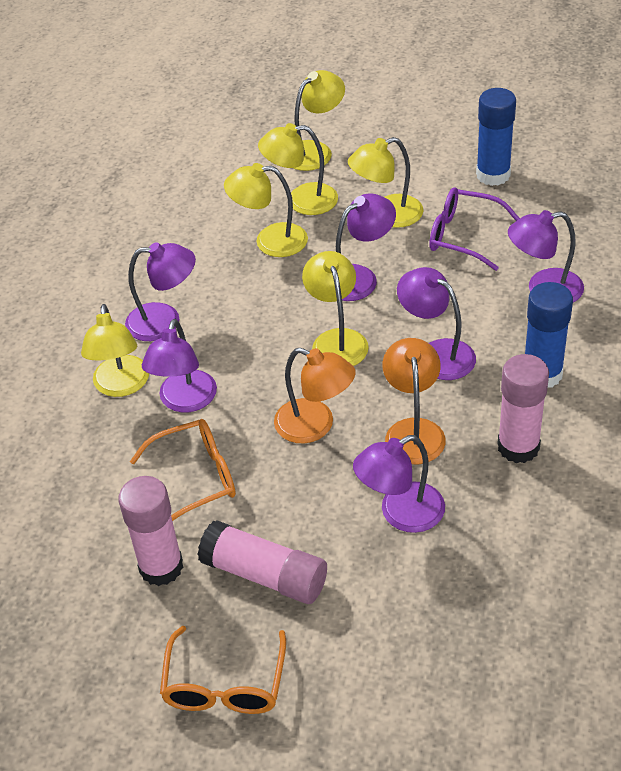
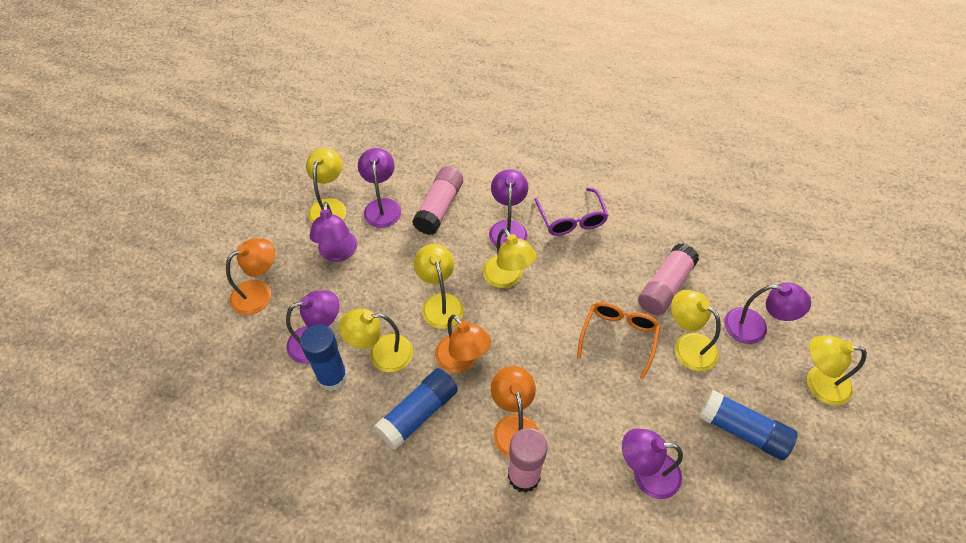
blue glue stick: [476,88,516,186] [525,282,573,388] = 2 -> [300,324,348,391] [374,368,458,450] [699,390,798,460] = 3
orange glasses: [130,419,236,521] [160,626,286,714] = 2 -> [577,302,660,379] = 1
orange lamp: [274,348,356,443] [382,338,446,464] = 2 -> [226,238,275,315] [435,314,491,373] [491,366,539,457] = 3

